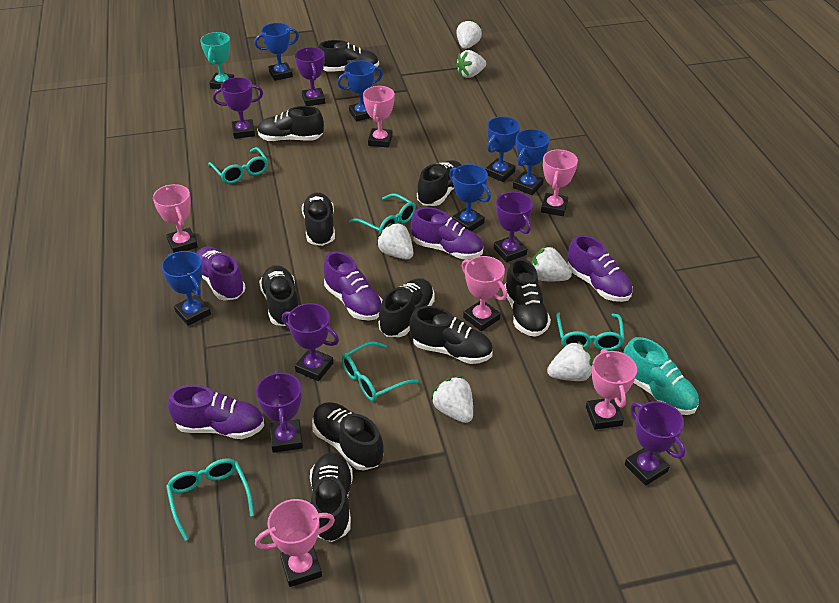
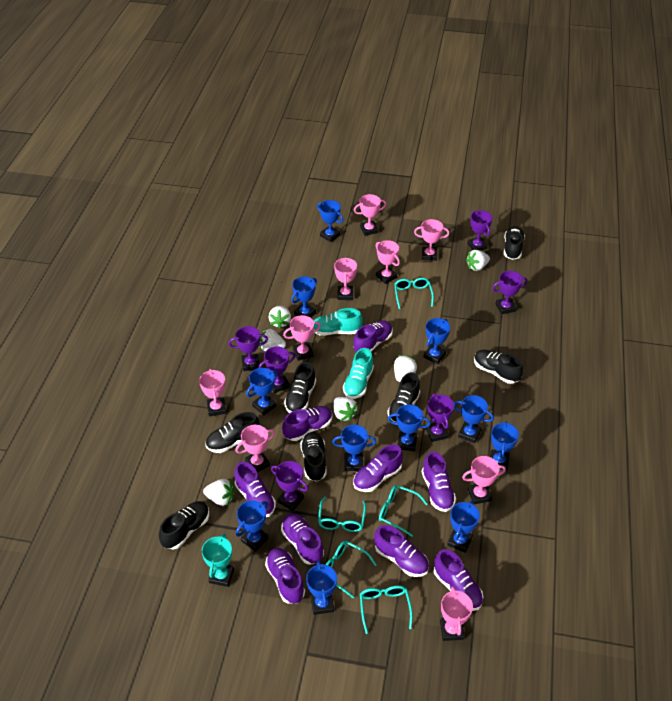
black shoe: [257,106,324,142] [259,265,299,326] [302,192,335,246] [310,453,353,542] [312,402,384,471] [318,40,379,72] [378,278,434,337] [409,306,493,364] [417,160,461,206] [504,258,551,337] = 10 -> [159,501,209,550] [206,412,260,453] [284,362,316,413] [300,432,327,482] [387,372,420,422] [474,350,523,384] [504,226,525,260] = 7
blue trophy: [161,251,211,326] [254,23,299,81] [337,61,383,121] [449,164,491,231] [485,117,520,182] [513,129,550,195] = 6 -> [236,500,268,552] [246,368,278,415] [291,276,317,318] [306,561,337,615] [317,200,343,242] [332,425,376,471] [388,404,431,451] [423,318,450,364] [447,501,480,553] [454,395,494,443] [490,421,519,470] = 11
pink trophy: [153,184,198,253] [255,499,335,587] [363,86,395,148] [462,256,507,331] [541,149,578,216] [586,349,637,429] = 6 -> [199,369,226,416] [235,425,275,472] [283,315,321,361] [334,257,357,300] [354,194,386,236] [376,240,400,284] [414,219,449,261] [440,586,473,641] [462,456,506,504] = 9
purple shoe: [168,385,264,439] [196,246,246,301] [324,252,383,321] [411,207,483,259] [567,235,633,302] = 5 -> [234,462,276,517] [265,548,305,604] [281,514,324,565] [282,406,332,441] [353,320,393,352] [353,444,403,492] [374,525,429,577] [422,452,456,512] [434,549,483,611] = 9
turquoise shoe: [623,337,699,415] = 1 -> [314,308,363,336] [343,348,374,399] = 2

